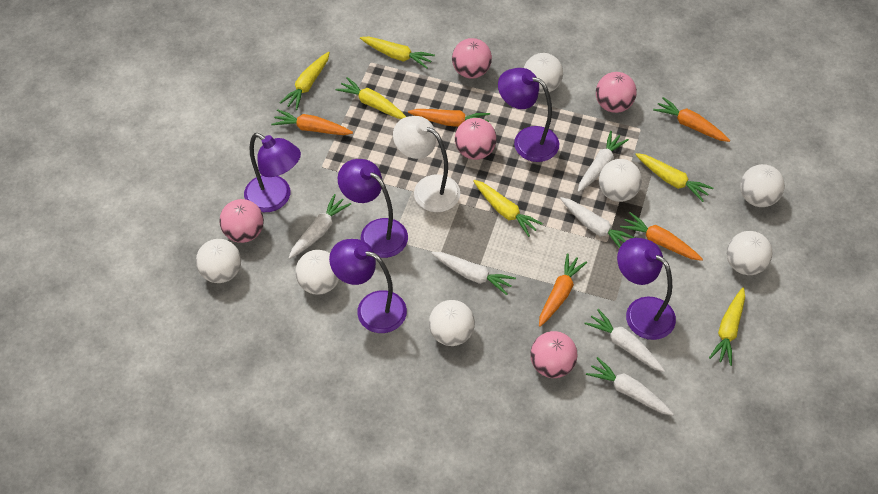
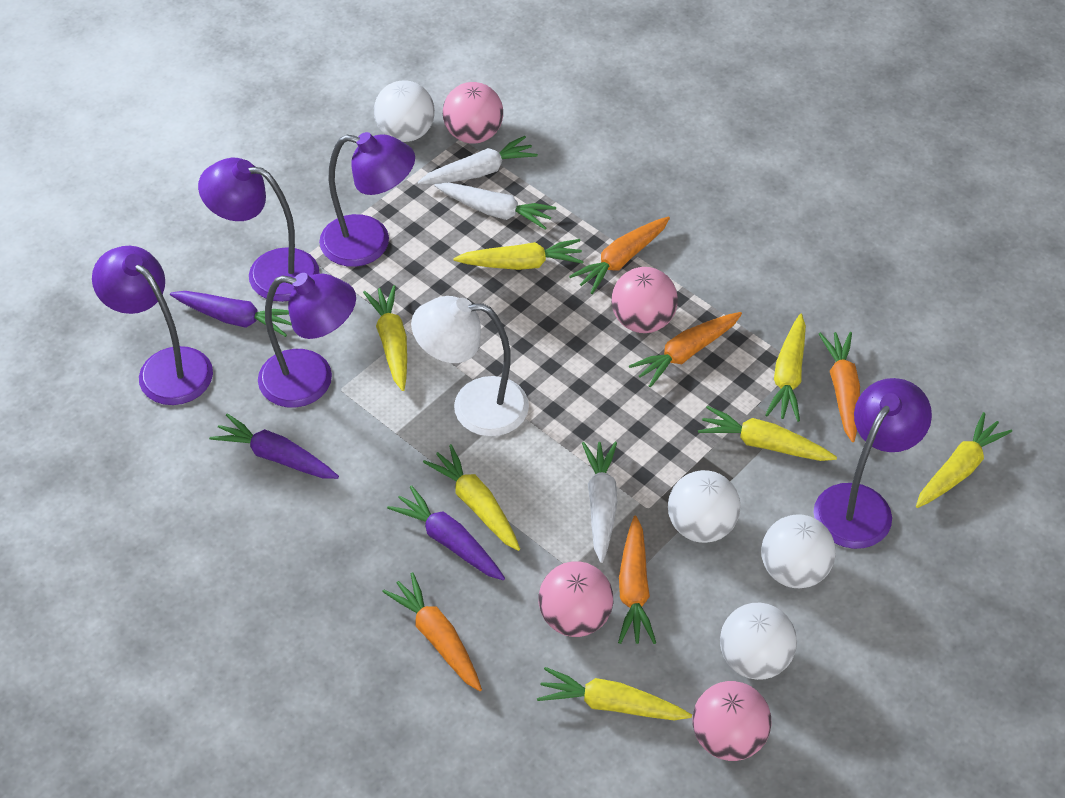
pink ball: [219,199,264,243] [452,38,492,79] [455,118,497,160] [530,331,577,378] [596,72,637,113] = 5 -> [443,82,503,144] [538,561,613,637] [611,267,678,333] [692,681,772,761] = 4
purple carrot: none = 0 -> [170,291,292,337] [209,413,339,479] [387,485,505,580] = 3
white ball: [196,239,241,283] [295,250,339,295] [429,300,475,346] [524,53,563,94] [599,159,642,202] [727,231,772,275] [740,164,785,207] = 7 -> [374,80,435,142] [668,470,741,543] [720,603,797,680] [761,514,836,588] = 4
white carrot: [289,194,351,259] [431,252,516,295] [560,197,635,248] [578,131,629,192] [585,309,665,372] [586,357,674,416] = 6 -> [418,136,538,184] [434,183,556,230] [582,442,617,563] = 3
yellow carrot: [280,52,330,110] [336,77,406,119] [360,37,435,69] [473,180,543,237] [635,153,713,202] [709,287,745,366] = 6 -> [363,285,407,391] [423,444,520,551] [453,239,584,270] [537,667,692,720] [698,406,837,461] [765,314,806,422] [916,412,1012,508] = 7

